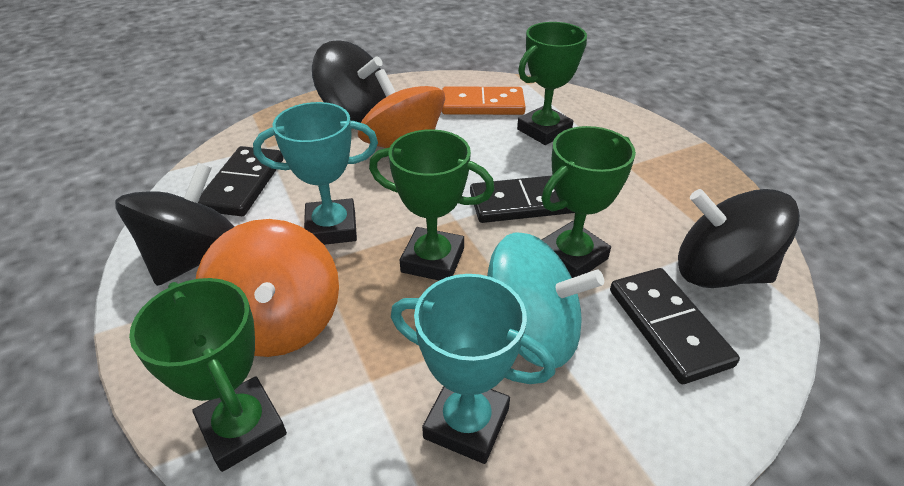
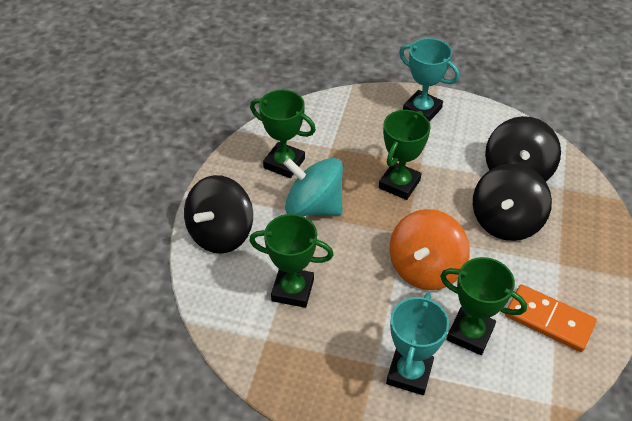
black domino: [198,146,283,216] [470,176,575,223] [610,268,740,384] = 3 -> none = 0
orange spinning top: [196,219,339,357] [358,69,445,148] = 2 -> [390,209,470,290] = 1

